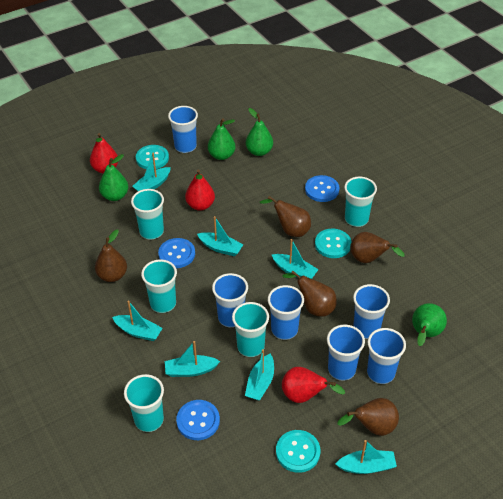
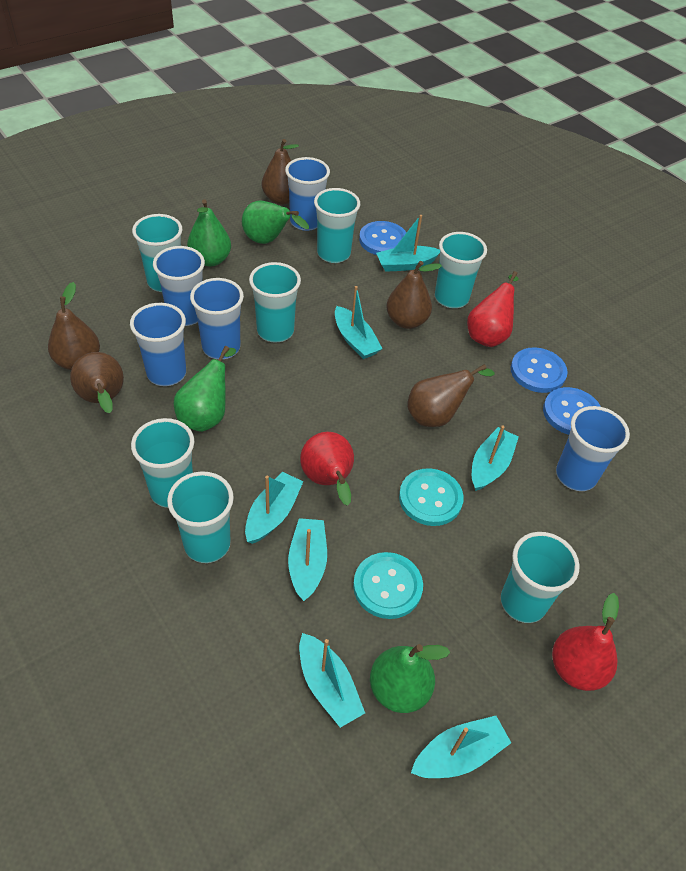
blue cup: [168,106,198,153] [212,273,248,327] [268,285,304,340] [327,324,365,381] [353,284,390,339] [367,328,406,384] = 6 -> [130,303,186,386] [153,246,205,326] [190,278,244,359] [285,157,330,231] [556,406,630,491] = 5
turquoise button: [136,145,169,169] [276,430,320,473] [315,229,352,258] = 3 -> [353,552,423,619] [399,468,464,526] = 2
turquoise cup: [124,374,164,432] [131,189,164,239] [141,259,177,313] [232,302,269,357] [344,177,377,227] = 5 -> [131,418,194,508] [132,214,182,292] [167,471,234,563] [249,262,301,343] [314,188,360,263] [435,232,487,308] [501,532,580,623] = 7

